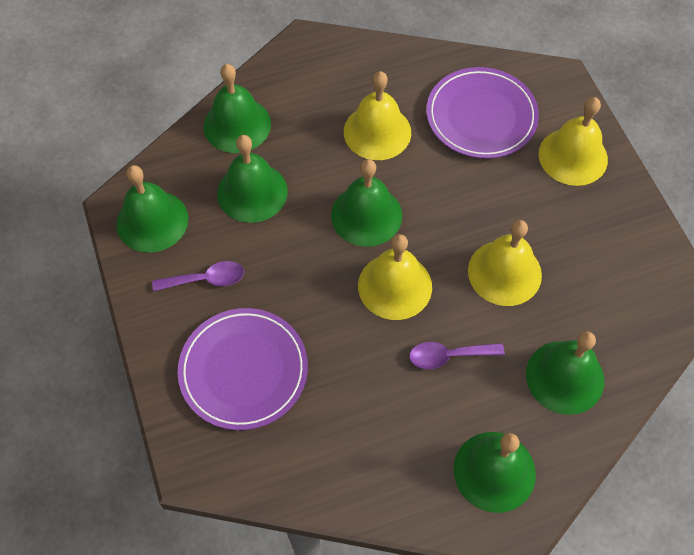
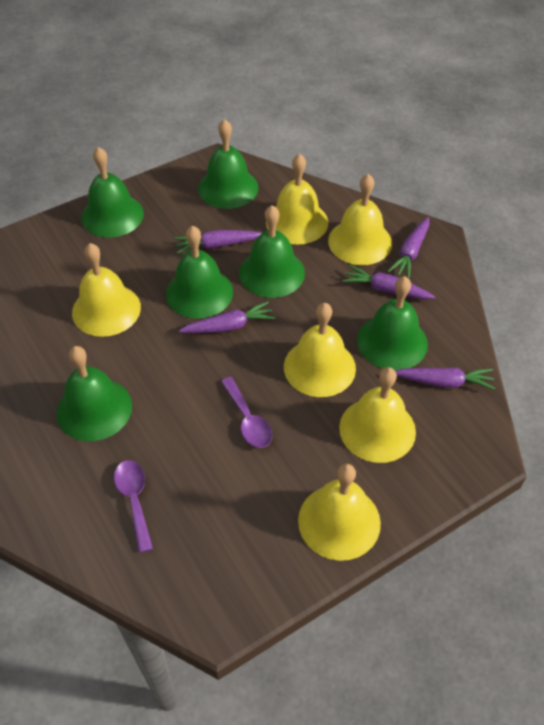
purple carrot: none = 0 -> [174,230,262,254] [179,301,275,333] [342,265,435,300] [388,217,429,279] [395,367,495,390] = 5
purple plate: [178,308,308,430] [426,67,539,159] = 2 -> none = 0
yellow bell: [344,71,411,160] [358,234,432,320] [468,220,542,306] [539,97,608,186] = 4 -> [72,243,141,337] [266,154,328,245] [284,303,356,397] [298,464,381,561] [328,174,392,265] [339,367,416,463] = 6

